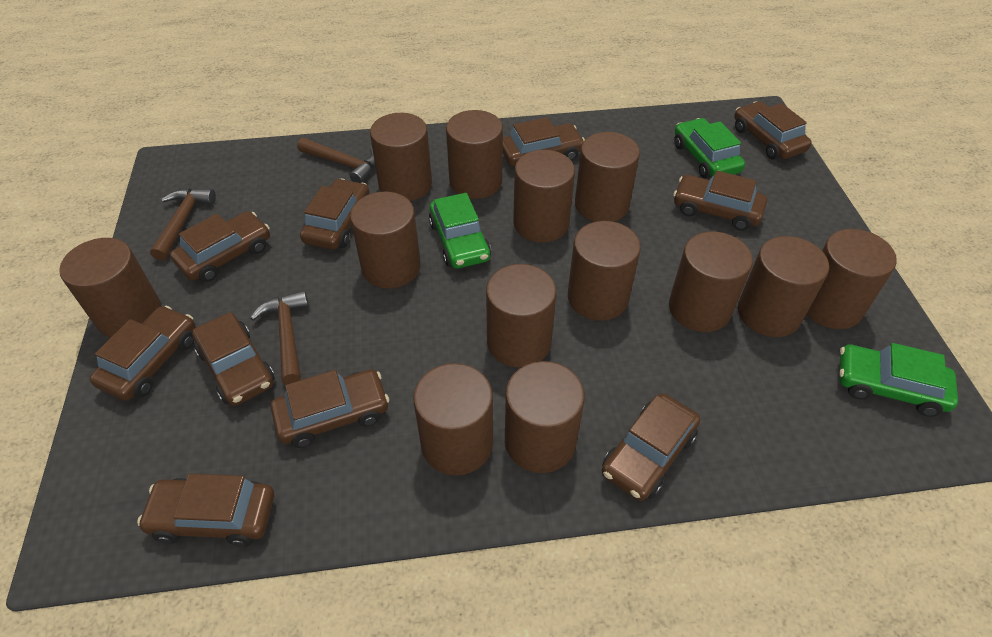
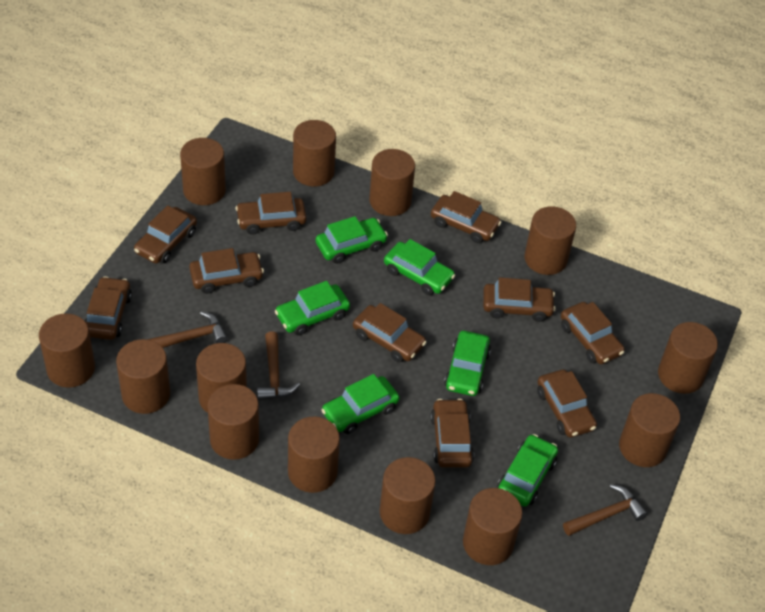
green car: [429,193,491,269] [674,118,745,179] [839,343,958,417] = 3 -> [275,281,350,335] [315,216,388,264] [321,374,399,434] [384,239,455,295] [444,331,491,396] [497,434,558,507] = 6

